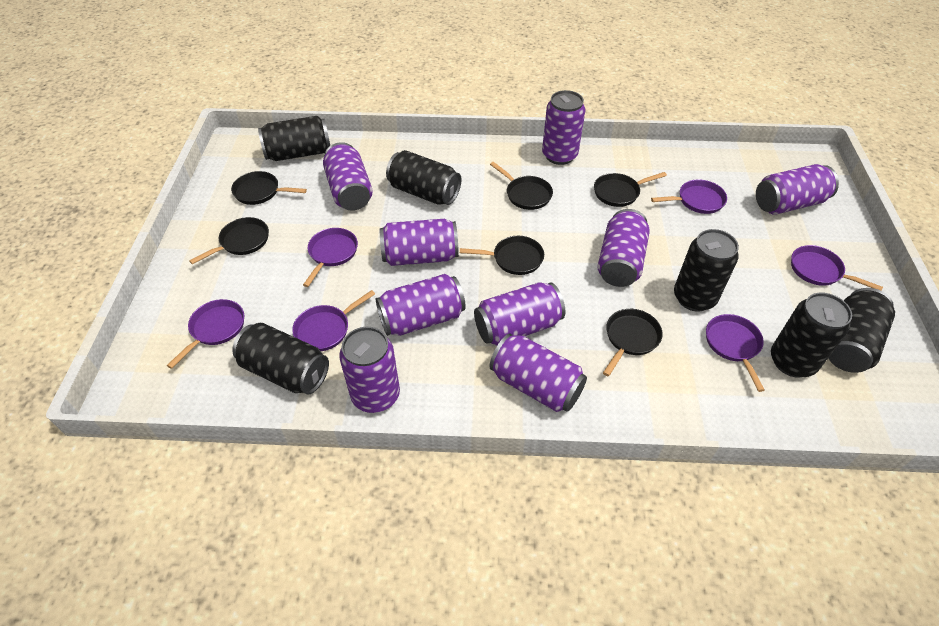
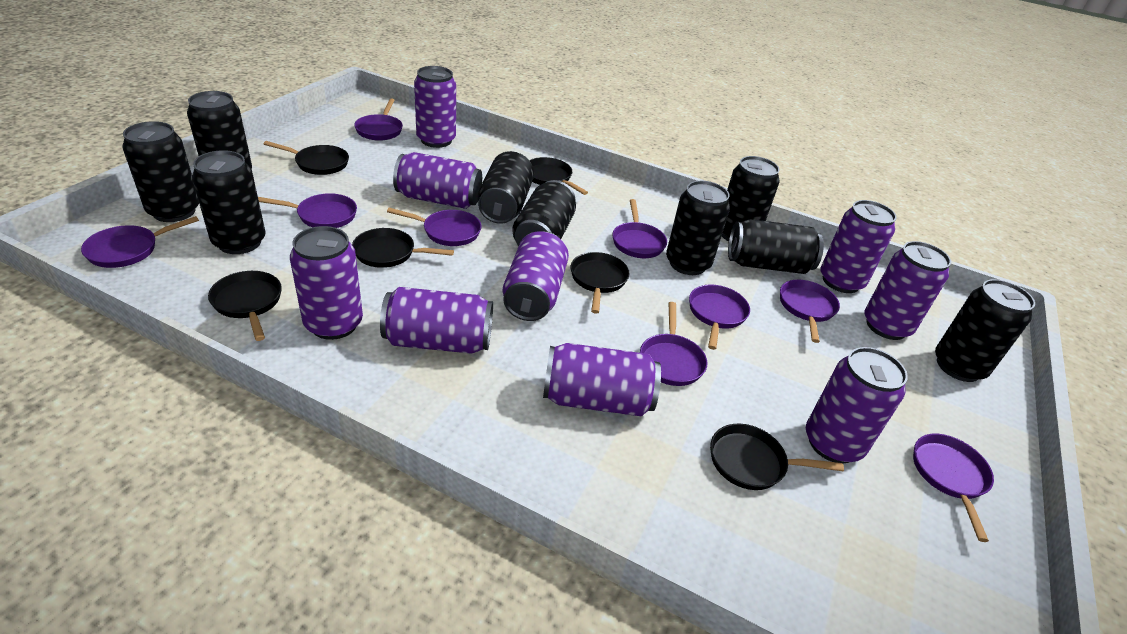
black can: [232,323,329,395] [258,116,330,161] [386,150,461,205] [674,229,739,312] [771,293,852,377] [829,288,895,373] = 6 -> [123,121,199,222] [187,91,252,169] [192,150,266,254] [478,151,534,224] [512,180,576,246] [666,181,730,275] [722,156,780,241] [728,219,824,274] [935,279,1035,382] = 9
purple pan: [167,299,244,369] [292,290,375,351] [303,228,358,287] [651,179,727,214] [706,314,765,392] [791,245,883,291] = 6 -> [81,216,199,268] [258,193,357,228] [354,98,403,141] [387,208,481,246] [613,199,667,258] [640,302,707,386] [689,285,750,350] [780,280,840,343] [913,434,994,542] = 9

